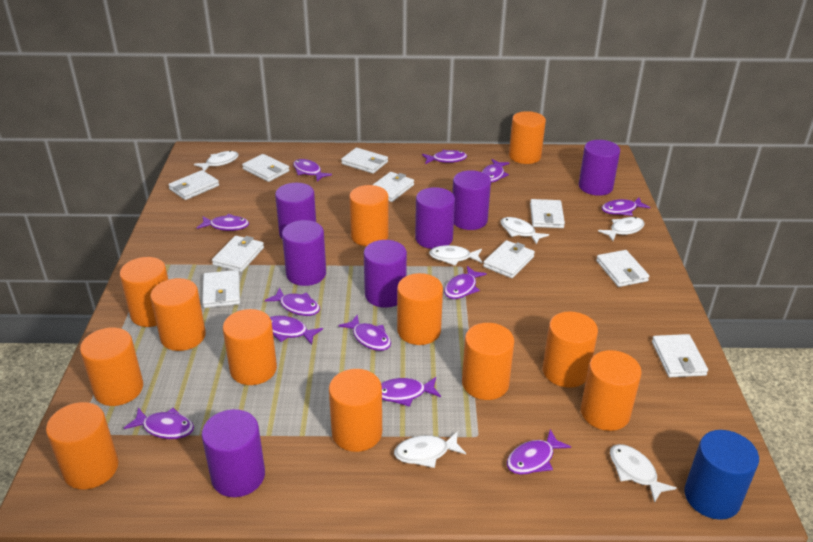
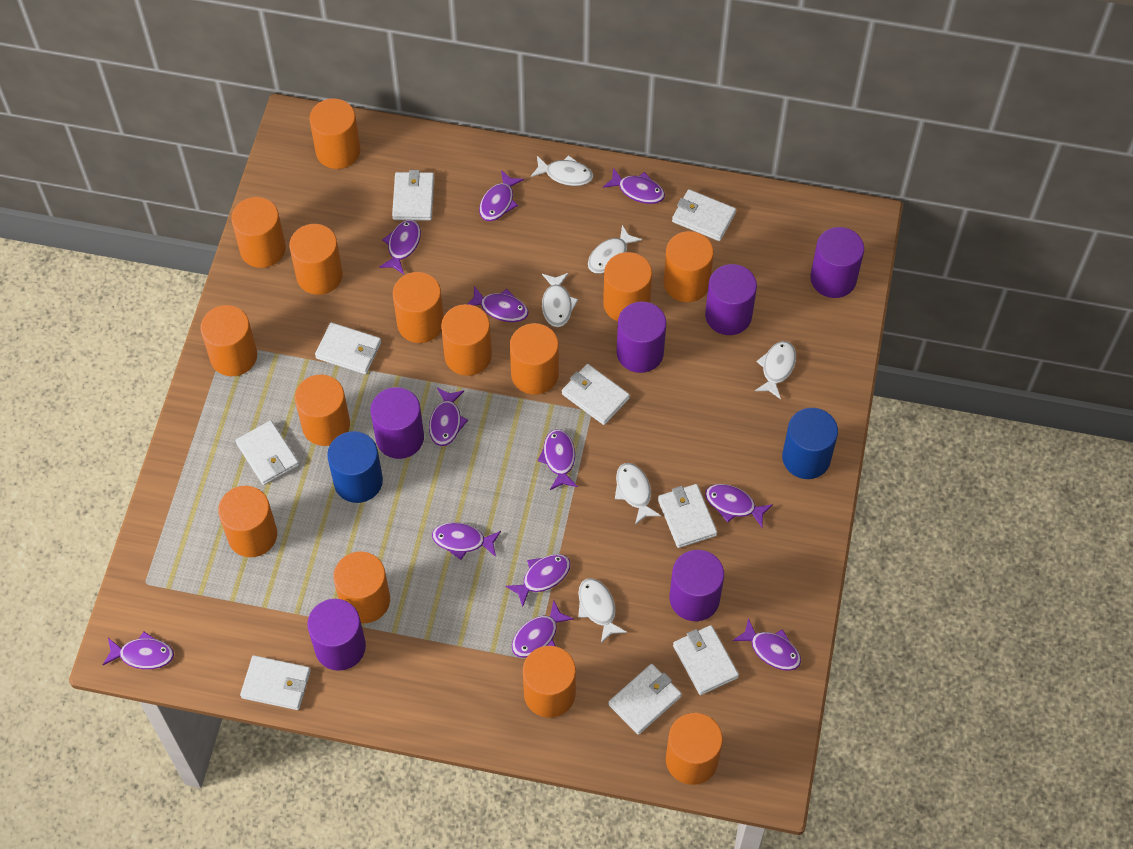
blue cylinder: [684,430,759,520] = 1 -> [327,431,383,503] [782,408,838,479] = 2
orange cylinder: [46,402,118,490] [80,328,143,406] [120,257,168,327] [150,278,206,351] [223,309,277,385] [329,369,382,452] [349,185,389,246] [397,273,443,345] [462,323,514,400] [509,111,546,164] [543,311,598,388] [581,350,642,431] = 12 -> [201,305,257,376] [218,486,277,557] [231,197,286,268] [289,224,343,295] [295,374,350,446] [309,98,361,169] [333,552,390,623] [393,272,444,343] [441,304,492,376] [510,323,559,395] [523,646,576,718] [603,252,652,321] [663,231,714,302] [666,713,723,785] = 14
purple cylinder: [202,409,265,497] [275,183,316,239] [282,220,326,286] [364,240,407,308] [415,187,455,249] [452,170,491,230] [579,140,620,196] = 7 -> [307,599,366,671] [370,387,424,459] [616,301,667,373] [670,550,724,621] [705,264,757,335] [810,227,864,298] = 6
white wallet: [168,170,219,200] [202,270,240,308] [212,236,264,272] [242,154,289,182] [341,148,388,174] [373,172,414,202] [483,240,535,278] [530,199,565,228] [596,250,650,287] [652,334,708,377] = 10 -> [235,420,299,485] [240,655,311,710] [315,322,381,374] [392,170,434,221] [562,364,630,425] [608,664,682,735] [658,484,717,548] [672,189,736,241] [673,625,739,695] = 9

